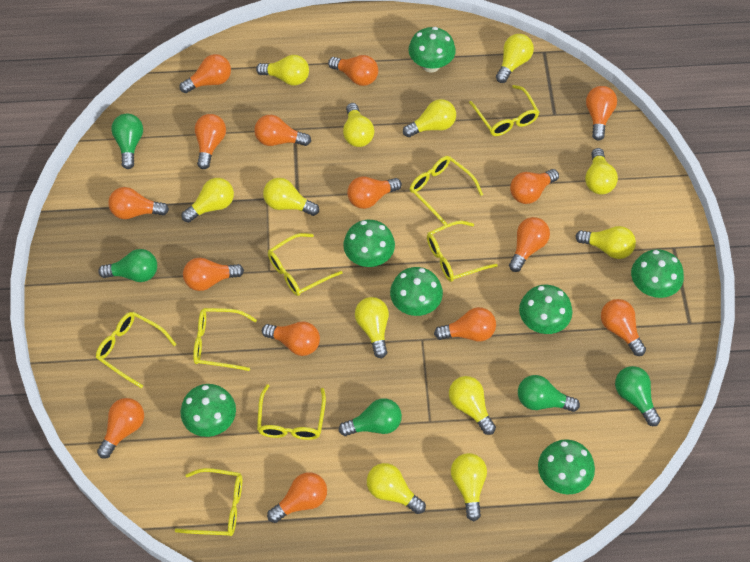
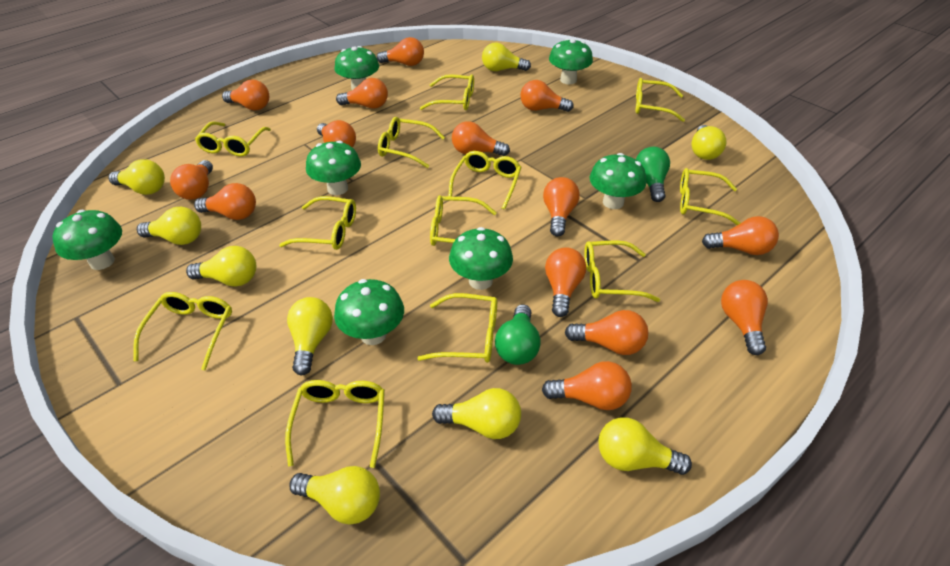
green light bulb: [98,249,157,282] [111,114,143,169] [339,398,402,436] [518,375,580,412] [615,366,661,426] = 5 -> [495,304,541,365] [636,147,670,202] = 2
orange light bulb: [97,398,144,459] [108,187,169,219] [179,54,231,93] [183,258,244,291] [195,114,226,169] [254,115,311,146] [262,322,320,356] [267,472,327,523] [328,55,378,86] [347,176,402,209] [434,307,496,341] [509,217,550,272] [510,169,559,204] [586,86,617,141] [601,299,646,356] = 15 -> [170,160,213,200] [194,183,256,220] [222,80,269,111] [317,120,356,148] [336,78,388,109] [377,37,424,66] [452,121,510,156] [520,80,574,112] [542,361,632,410] [543,177,580,237] [545,247,586,317] [565,310,649,355] [702,216,779,255] [721,280,768,355] = 14
yellow glasses: [96,312,176,388] [175,468,242,536] [193,308,257,371] [257,384,326,440] [268,233,342,296] [410,156,483,225] [427,221,498,282] [469,85,539,136] = 8 -> [133,292,232,370] [195,121,271,156] [279,196,356,250] [285,380,385,468] [378,117,445,168] [417,293,497,363] [420,74,474,110] [430,195,497,246] [448,151,522,210] [584,240,660,302] [636,78,685,122] [680,168,740,225] = 12
yellow light bulb: [182,178,234,223] [256,55,309,85] [263,178,319,216] [343,103,374,147] [355,297,389,358] [367,463,426,514] [403,99,456,137] [449,376,496,435] [451,453,487,521] [496,34,534,83] [575,226,636,259] [585,148,618,194] = 12 -> [108,159,165,195] [137,207,201,245] [186,246,256,286] [287,297,333,375] [289,466,380,525] [432,388,521,439] [482,42,531,71] [599,418,692,475] [691,125,726,160] = 9

